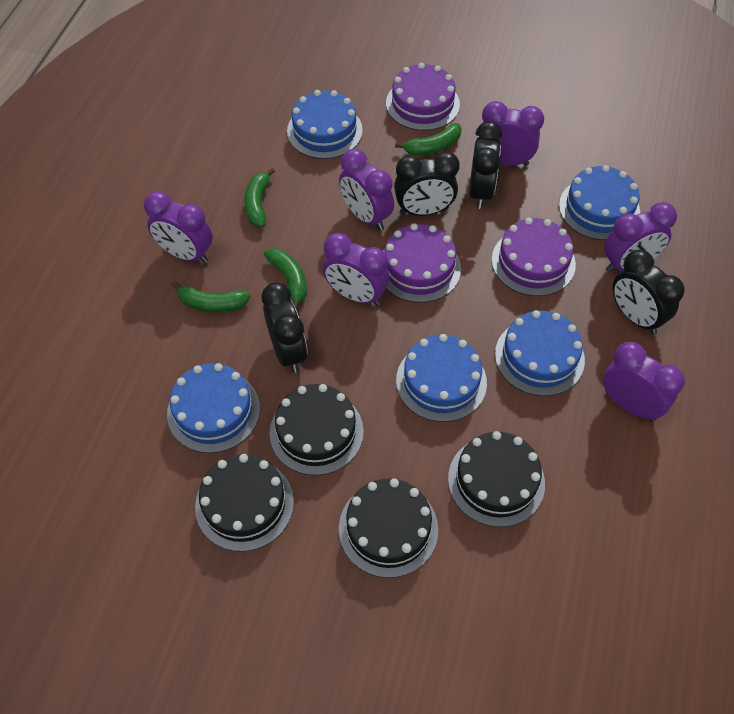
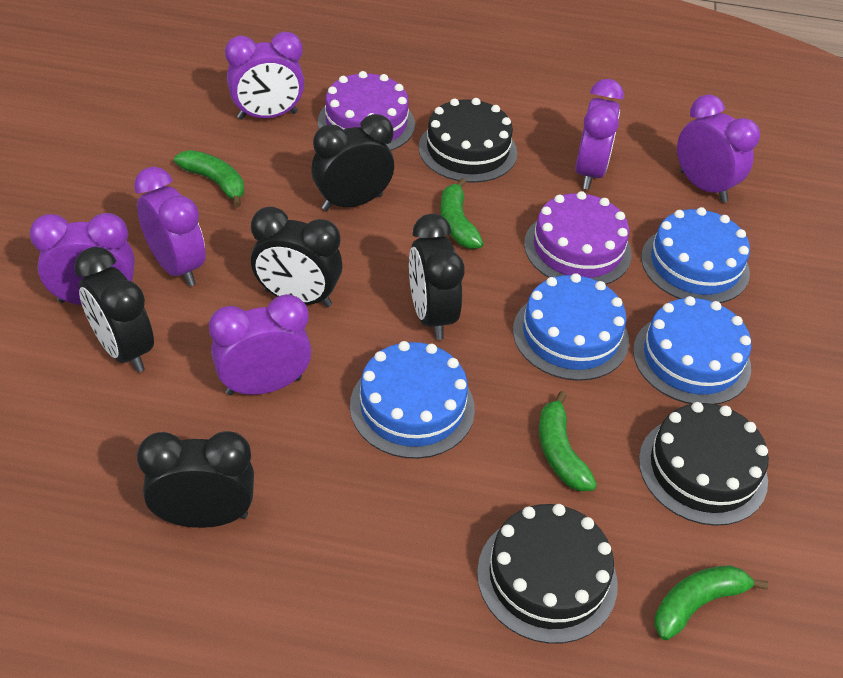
black cake: [195,454,294,552] [270,384,364,475] [339,478,438,578] [448,431,545,527] = 4 -> [419,98,517,183] [477,504,618,644] [639,402,769,526] = 3
black clock: [262,282,308,373] [394,152,460,216] [469,121,503,209] [613,250,685,334] = 4 -> [74,247,154,372] [137,431,254,528] [251,206,342,307] [312,114,394,211] [409,214,465,340] = 5
blue cake: [167,363,260,453] [287,90,363,159] [396,334,487,422] [495,310,585,396] [559,165,640,240] = 5 -> [350,341,475,459] [513,273,629,381] [633,296,751,404] [641,207,750,303] = 4
purple cake: [383,223,461,303] [386,63,460,131] [492,218,576,296] = 3 -> [318,71,415,151] [524,191,632,284] = 2

